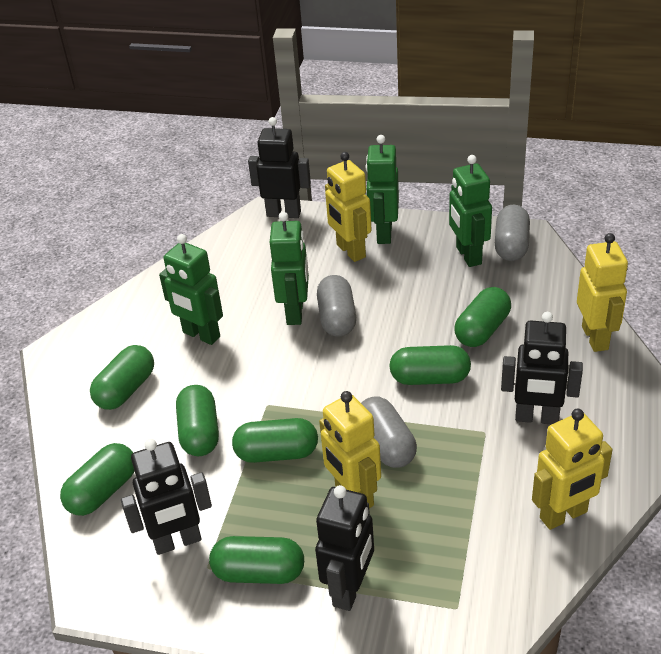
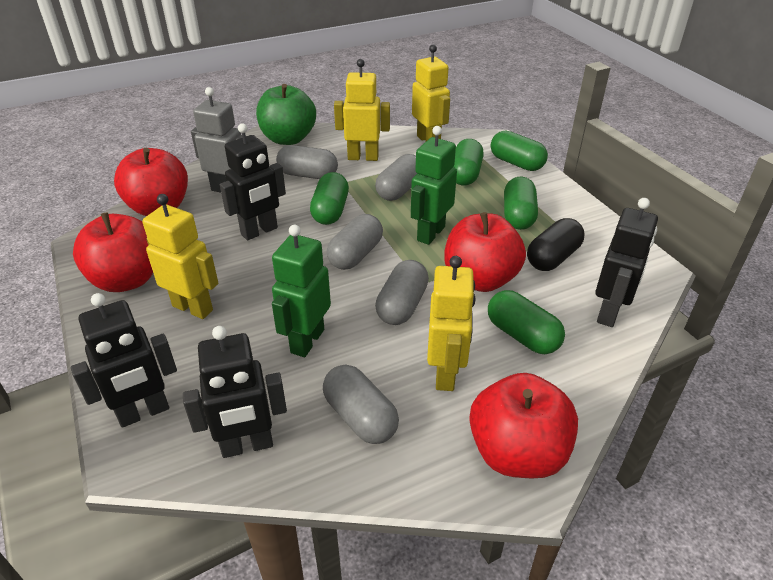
black capsule: none = 0 -> [527,218,585,271] = 1
green apple: none = 0 -> [256,84,316,145] = 1
green capsule: [60,443,134,516] [90,345,154,410] [176,385,219,456] [209,536,304,584] [232,418,318,463] [389,345,471,385] [454,287,511,347] = 7 -> [310,172,349,225] [454,139,484,185] [488,290,565,354] [491,130,548,171] [504,176,538,230] = 5
green robot: [159,234,223,345] [270,212,309,325] [366,135,399,244] [449,155,492,267] = 4 -> [272,225,331,357] [411,126,457,245] = 2
grey capsule: [317,275,356,336] [361,396,417,468] [495,205,530,261] = 3 -> [276,145,338,179] [323,365,399,444] [327,214,383,270] [375,154,417,201] [375,260,429,325] = 5
grey robot: none = 0 -> [191,87,243,193] = 1
red apple: none = 0 -> [73,212,153,292] [114,148,188,216] [444,212,526,292] [469,373,578,479] = 4

